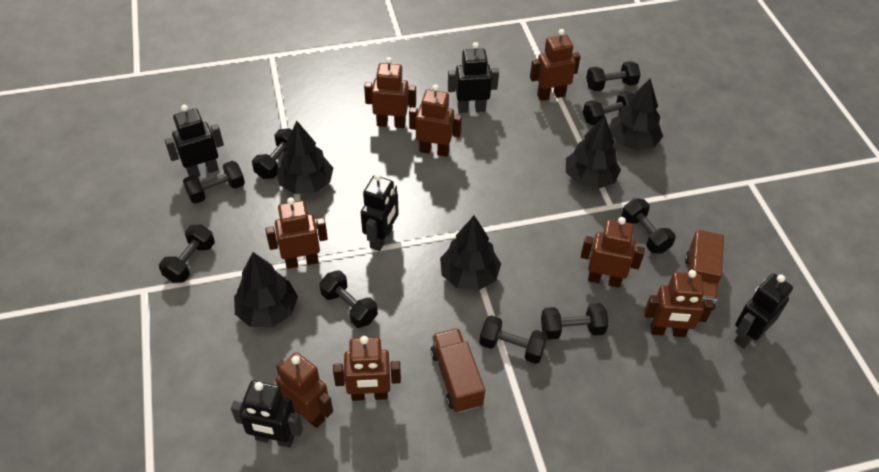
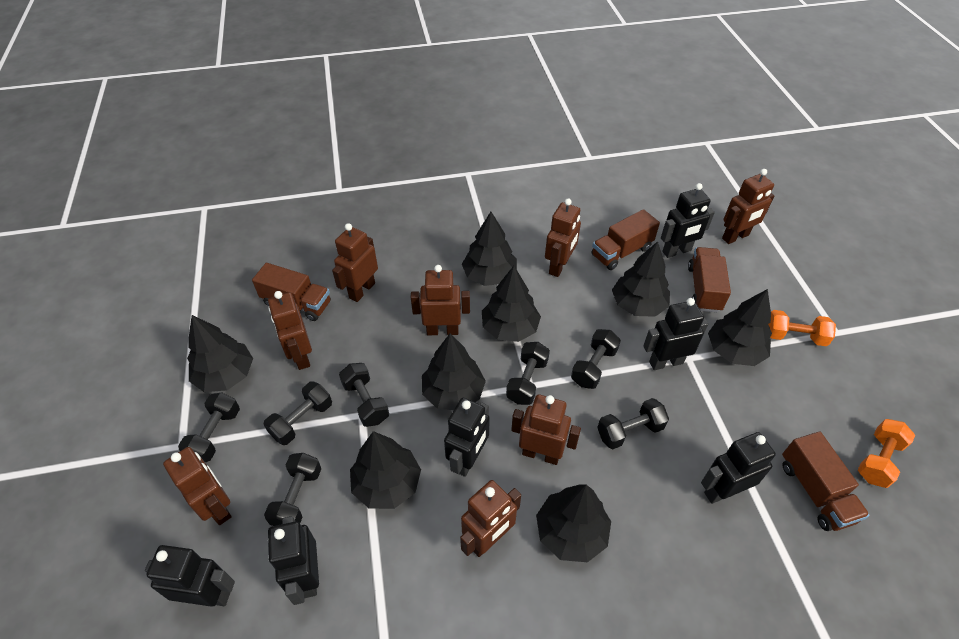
black dumbbell: [159,224,215,283] [183,161,245,204] [252,128,292,179] [319,270,378,328] [479,315,548,364] [541,303,608,340] [583,91,634,126] [586,61,641,91] [622,198,676,254] = 9 -> [178,393,240,462] [263,381,332,445] [264,453,321,526] [339,363,389,427] [506,342,550,405] [571,329,621,389] [597,398,669,449] = 7
black robot: [164,105,224,177] [231,380,303,448] [361,173,399,251] [448,42,499,113] [734,273,793,349] = 5 -> [145,545,235,607] [268,516,319,605] [444,398,490,477] [643,298,708,370] [661,183,715,258] [701,432,776,504] = 6
black tree: [234,252,298,327] [277,121,333,194] [440,216,501,290] [566,115,621,189] [610,78,663,150] = 5 -> [187,315,253,392] [350,431,421,509] [422,333,486,410] [462,212,517,286] [482,266,541,342] [536,484,611,562] [612,241,670,317] [708,289,772,366] = 8
brown truck: [431,328,485,413] [685,230,724,310] = 2 -> [252,263,331,321] [592,209,660,270] [688,247,731,312] [782,431,870,531] = 4
orange dumbbell: none = 0 -> [768,310,836,346] [858,419,915,488] = 2

